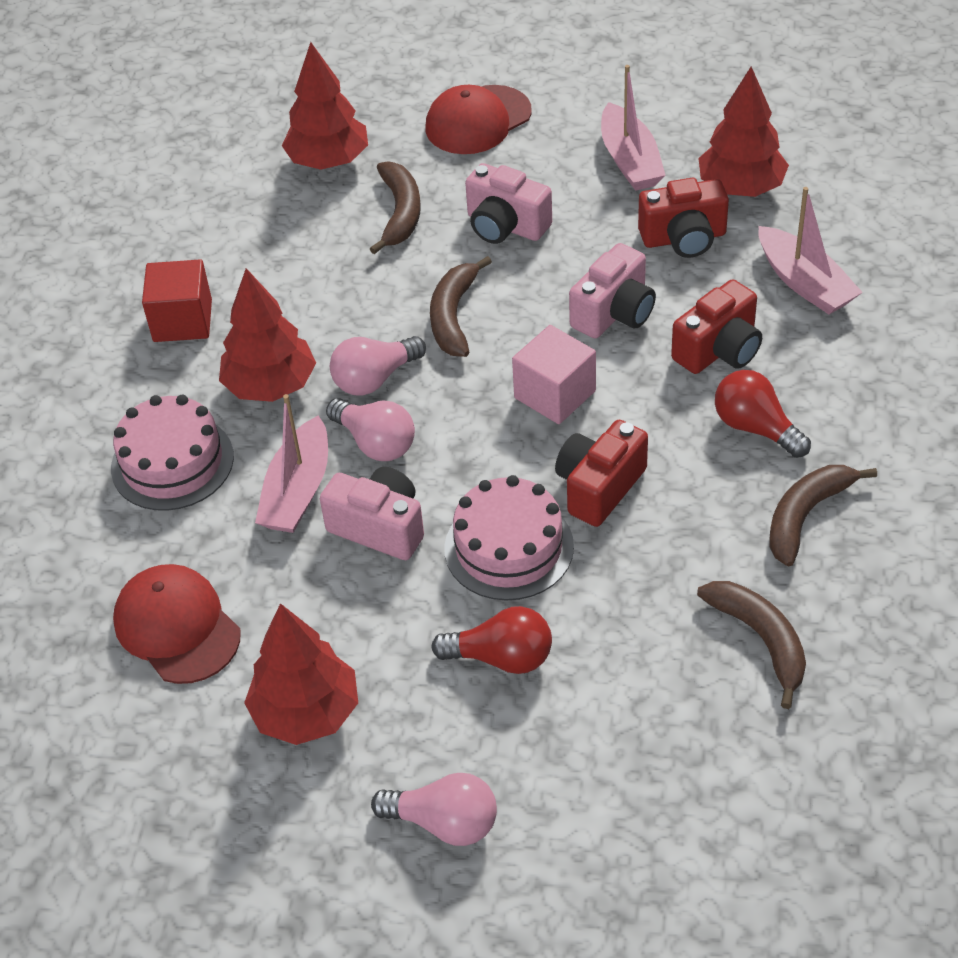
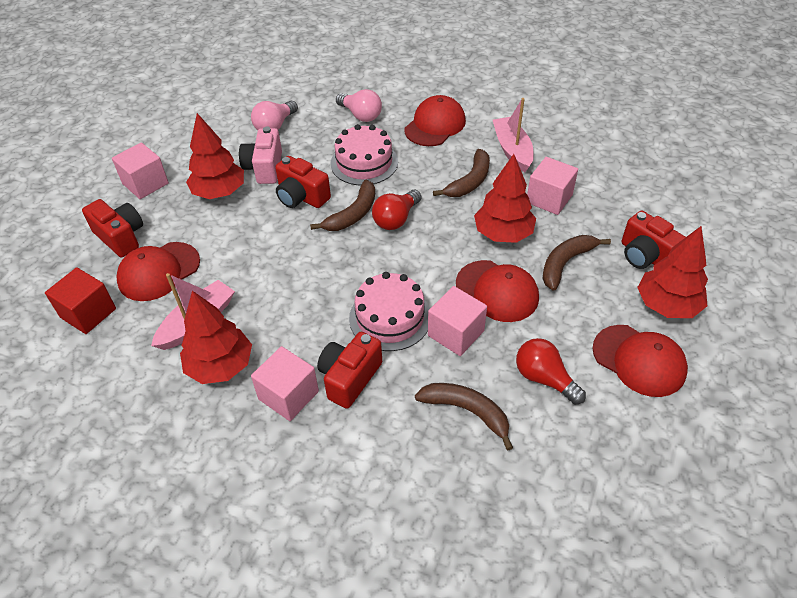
pink boat: [255,394,328,533] [601,65,665,191] [758,187,863,314] = 3 -> [151,273,235,350] [493,98,534,172] = 2
pink camera: [320,467,424,560] [465,163,552,244] [569,243,656,338] = 3 -> [239,127,282,184] = 1
pink cube: [512,325,596,424] = 1 -> [112,142,169,199] [251,346,319,421] [428,286,487,356] [527,157,578,215] = 4
pink light bulb: [326,398,415,461] [330,336,426,396] [371,773,497,846] = 3 -> [251,101,298,130] [336,89,382,122] = 2
red camera: [555,420,648,527] [638,178,729,258] [671,279,762,374] = 3 -> [82,199,143,257] [275,156,331,208] [317,332,382,409] [622,211,685,269] = 4
red cap: [113,564,241,684] [426,85,532,154] = 2 -> [116,242,200,301] [404,95,466,146] [456,260,539,322] [592,325,688,397] = 4

